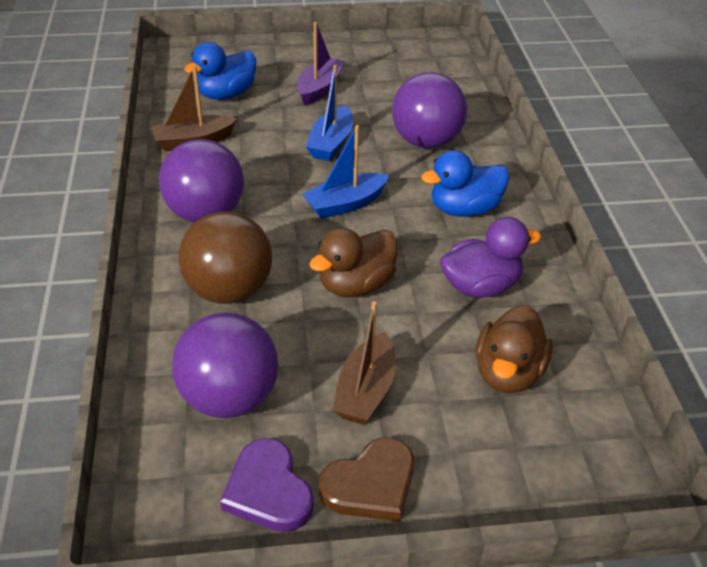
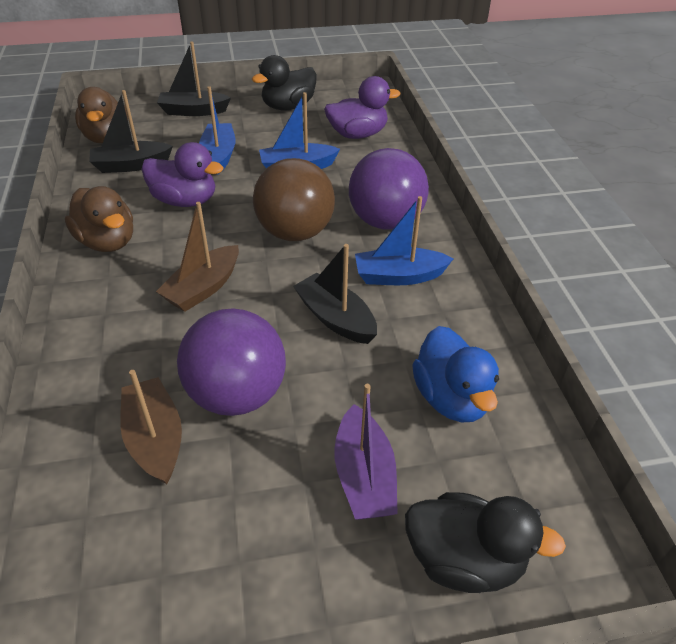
black boat: none = 0 -> [89,90,173,173] [157,41,231,116] [293,244,377,344] = 3
black duck: none = 0 -> [252,55,317,110] [405,492,566,593] = 2
blue boat: [303,125,389,219] [306,65,353,161] = 2 -> [199,86,236,175] [259,92,340,169] [355,196,454,285] = 3
blue duck: [184,42,256,100] [421,150,509,217] = 2 -> [412,326,499,422] = 1
brown heart: [319,437,414,522] = 1 -> none = 0
purple ball: [159,139,244,223] [172,312,279,418] [392,72,467,149] = 3 -> [177,308,286,416] [349,148,429,230] = 2
purple duck: [440,217,541,298] = 1 -> [141,142,224,207] [324,76,400,139] = 2
purple heart: [220,438,314,532] = 1 -> none = 0

